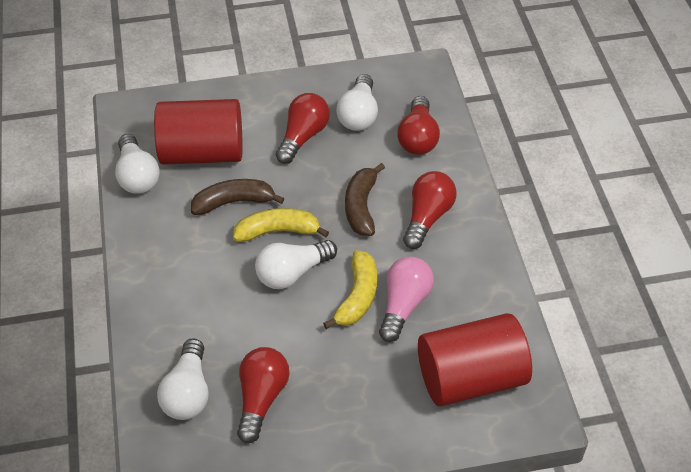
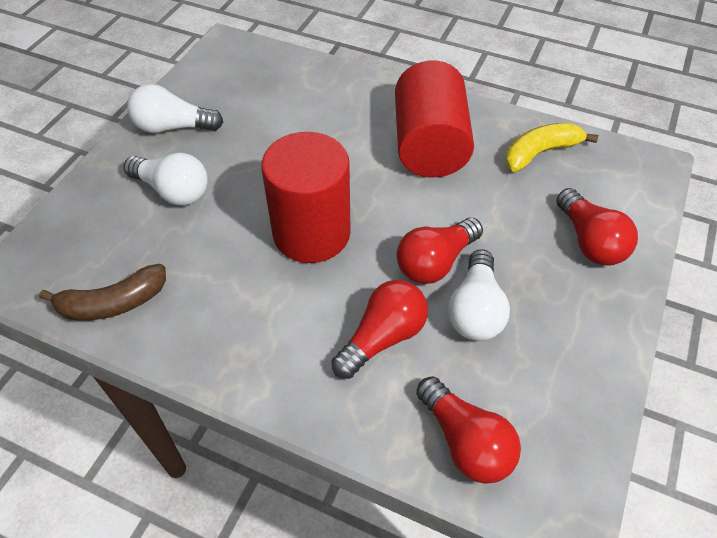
brown banana: [191,179,285,215] [345,163,385,236] = 2 -> [39,264,166,321] = 1
pink light bulb: [379,256,434,342] = 1 -> none = 0
white light bulb: [115,134,160,194] [157,338,209,420] [255,240,337,289] [336,74,378,131] = 4 -> [124,153,208,206] [127,84,223,133] [448,249,510,341] = 3
yellow banana: [233,208,329,242] [323,250,377,329] = 2 -> [506,123,598,172] = 1

